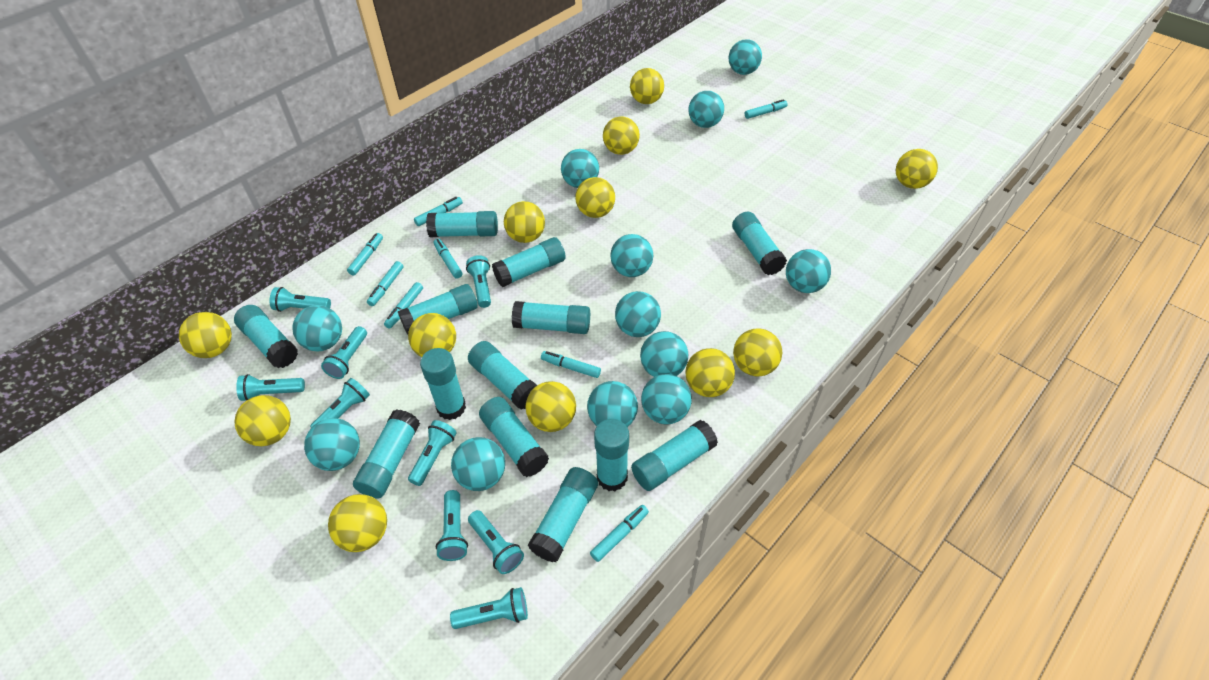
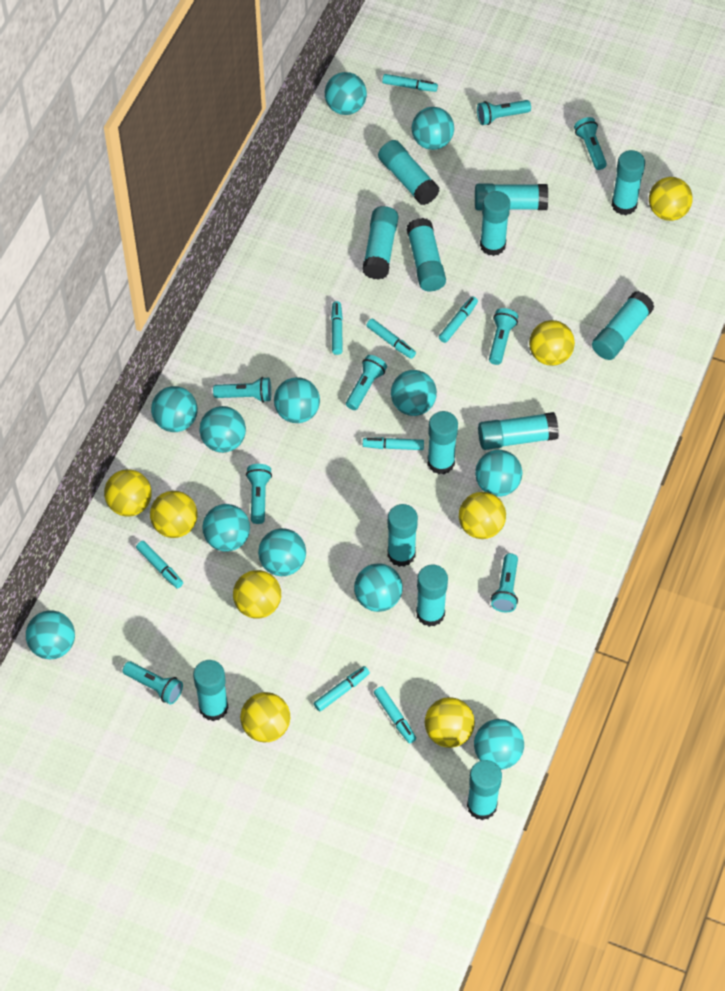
turquoise flashlight: [236,374,305,401] [269,287,331,312] [310,378,370,428] [321,326,367,379] [408,420,457,486] [436,490,468,561] [450,587,528,629] [466,255,491,308] [468,510,524,574] = 9 -> [122,661,183,705] [213,377,271,403] [246,464,272,524] [346,355,387,410] [477,100,531,125] [489,308,518,365] [491,553,518,612] [574,117,607,170] = 8
yellow ball: [179,312,232,358] [234,395,291,446] [328,494,387,552] [408,313,456,357] [504,201,545,243] [525,381,576,432] [575,177,615,218] [603,116,640,155] [630,68,664,104] [685,348,735,397] [733,329,782,377] [896,149,938,189] = 12 -> [104,469,152,517] [150,491,197,538] [233,570,281,618] [240,692,290,742] [425,697,475,748] [459,492,506,539] [529,320,575,366] [649,177,693,221] = 8

